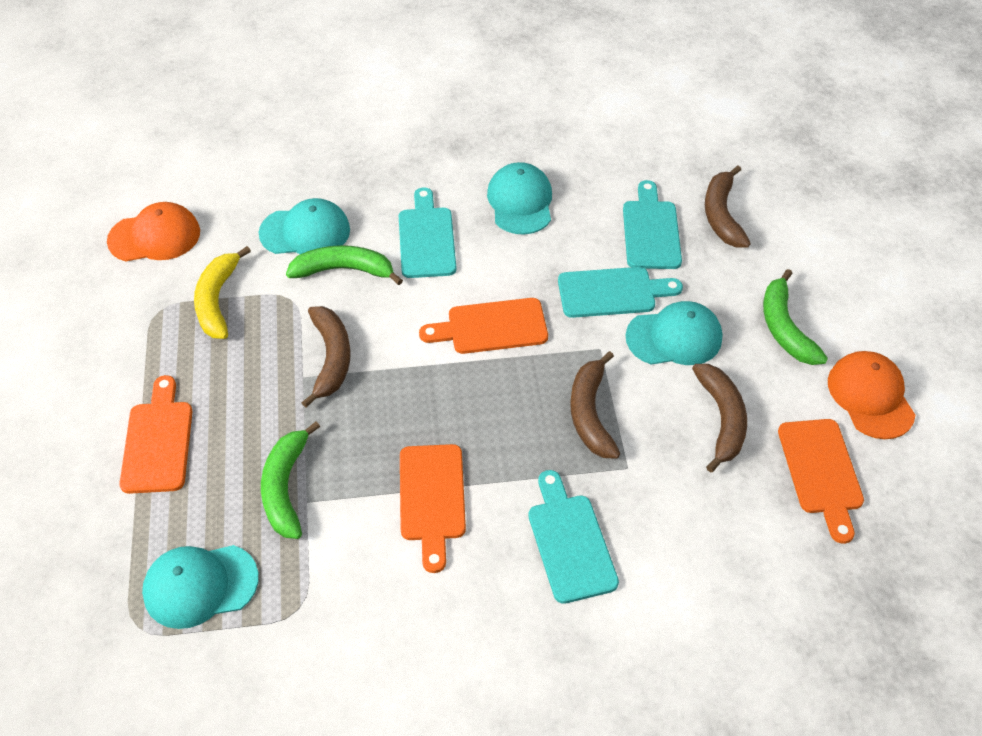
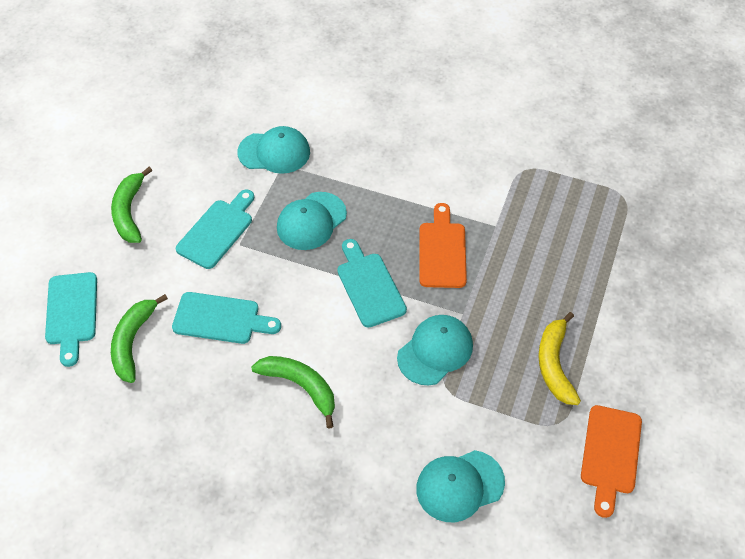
brown banana: [302,306,350,408] [570,351,620,459] [692,364,747,473] [705,166,751,247] = 4 -> none = 0
orange cap: [107,202,200,261] [828,351,915,439] = 2 -> none = 0
orange cutting board: [119,375,193,494] [400,444,466,573] [419,298,548,354] [778,419,864,544] = 4 -> [419,203,467,288] [581,405,642,518] = 2

